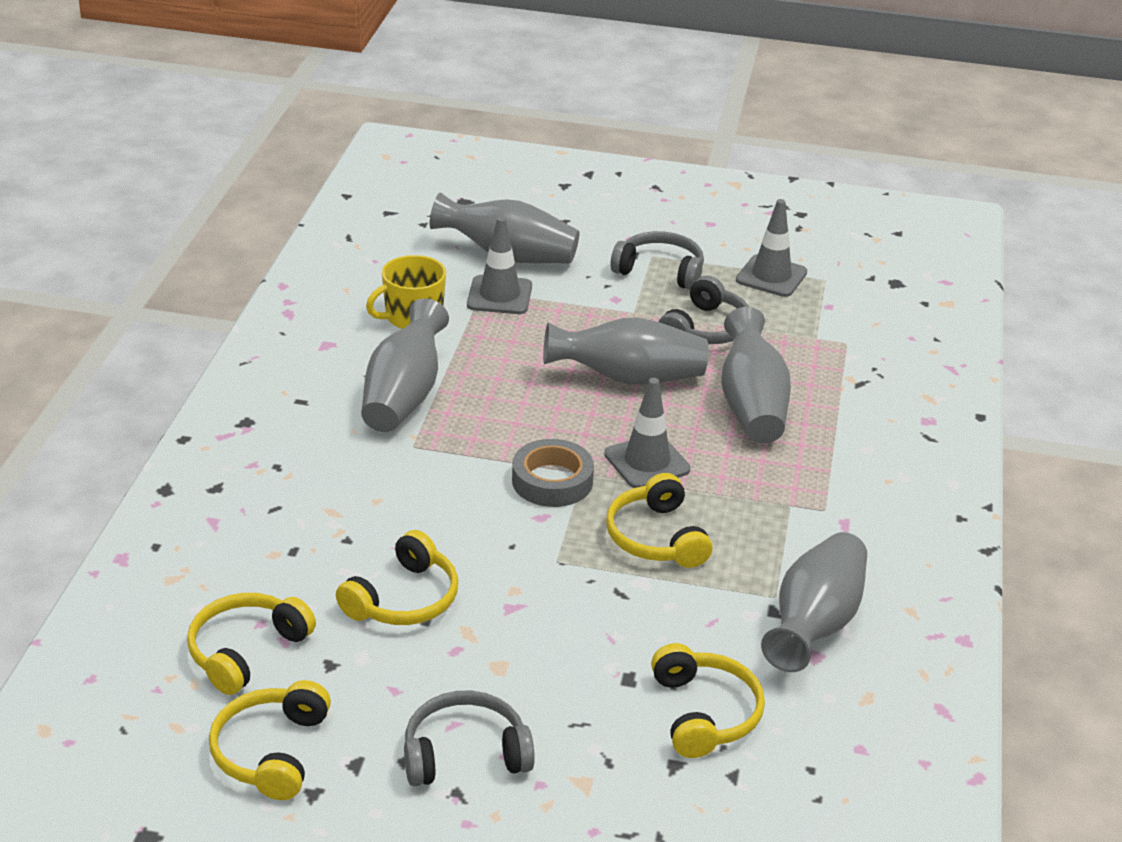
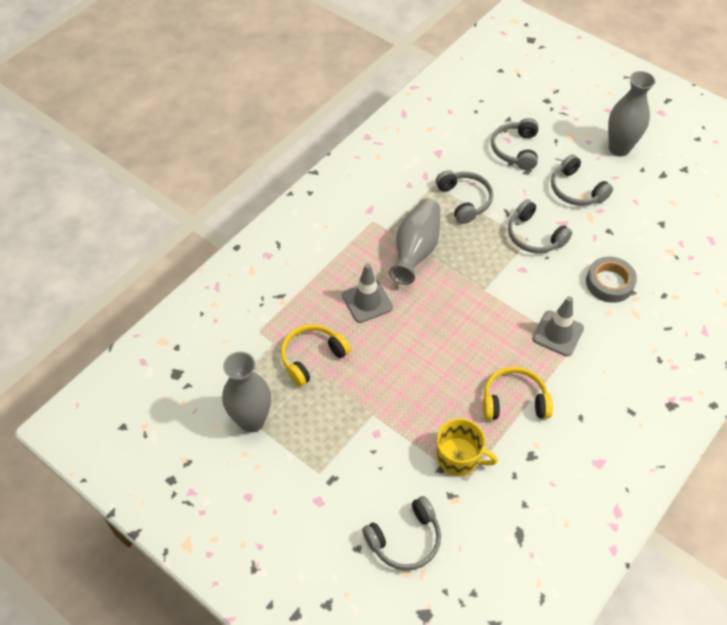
grey headphones: [404,690,535,786] [611,231,704,290] [659,276,749,344] = 3 -> [362,496,441,571] [436,170,493,224] [491,118,538,170] [508,199,572,253] [551,154,613,206] = 5
grey traffic cone: [467,217,532,314] [604,378,691,488] [736,199,807,297] = 3 -> [342,263,393,323] [532,296,584,356] = 2
grey vase: [361,298,449,432] [430,192,580,264] [543,317,708,385] [721,307,791,444] [761,532,867,672] = 5 -> [222,352,271,433] [389,199,440,285] [608,71,656,156] = 3
yellow headphones: [187,593,316,695] [209,680,331,800] [336,530,458,625] [606,473,712,568] [651,643,765,758] = 5 -> [281,324,351,387] [483,367,553,420] = 2

